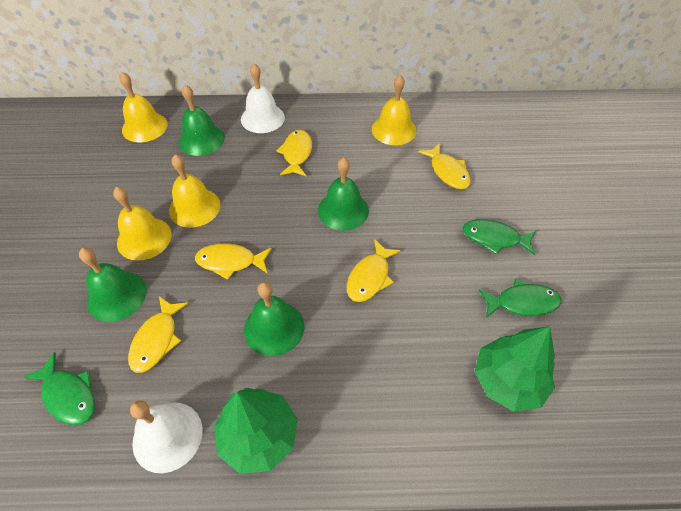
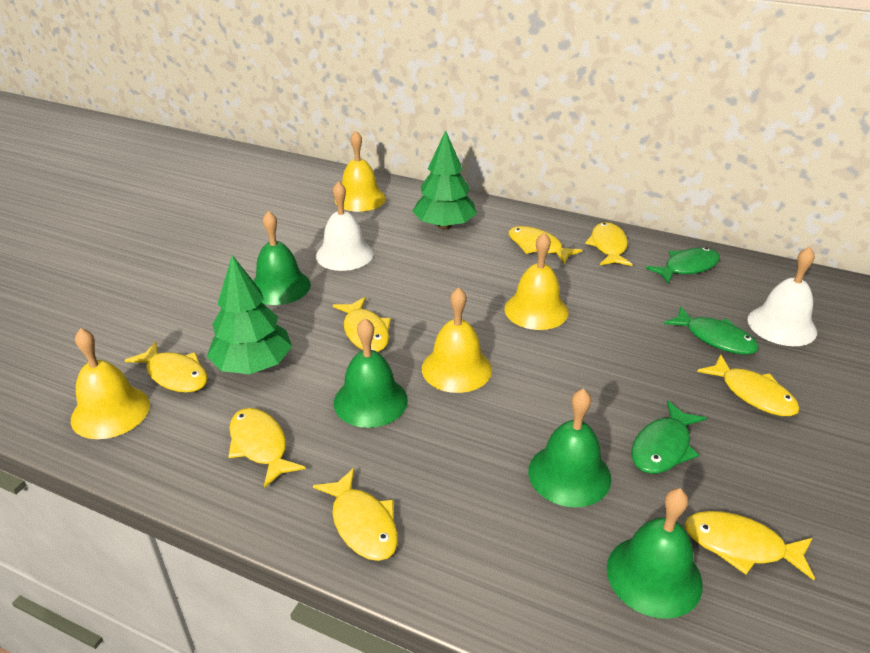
yellow fish: [128,296,189,373] [195,243,272,280] [276,130,312,176] [347,239,401,302] [418,143,471,189] = 5 -> [124,341,208,393] [228,408,306,488] [313,468,398,561] [333,297,391,352] [508,226,582,264] [585,222,633,266] [685,511,815,580] [697,354,800,416] = 8

